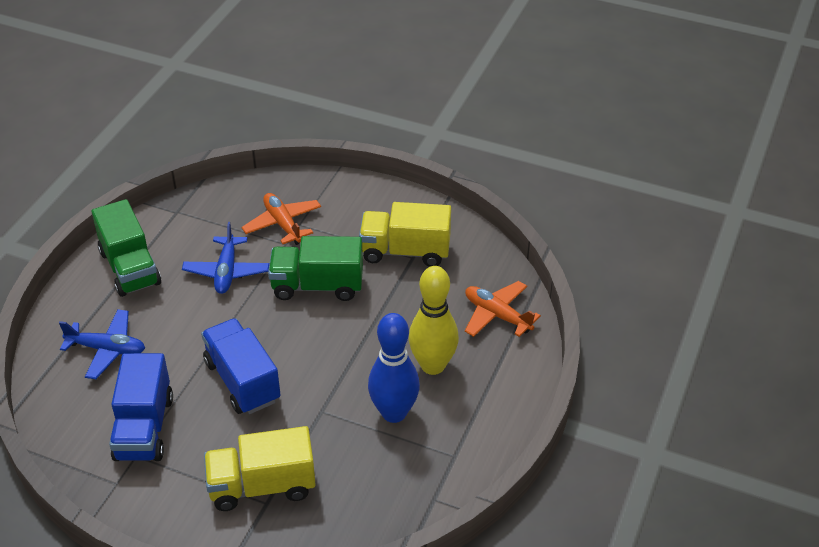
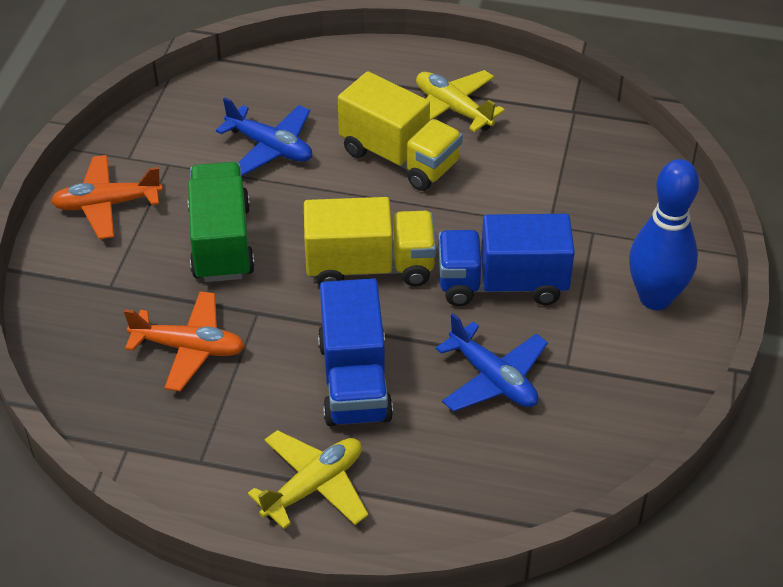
green truck: [92,199,161,297] [268,236,363,301] = 2 -> [187,162,255,282] = 1
yellow bowling pin: [409,266,459,375] = 1 -> none = 0
yellow plane: none = 0 -> [248,430,368,529] [416,70,505,132] = 2

